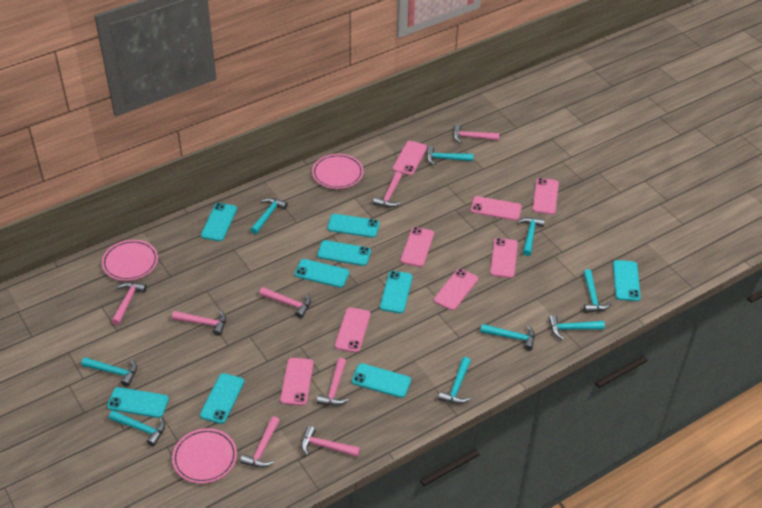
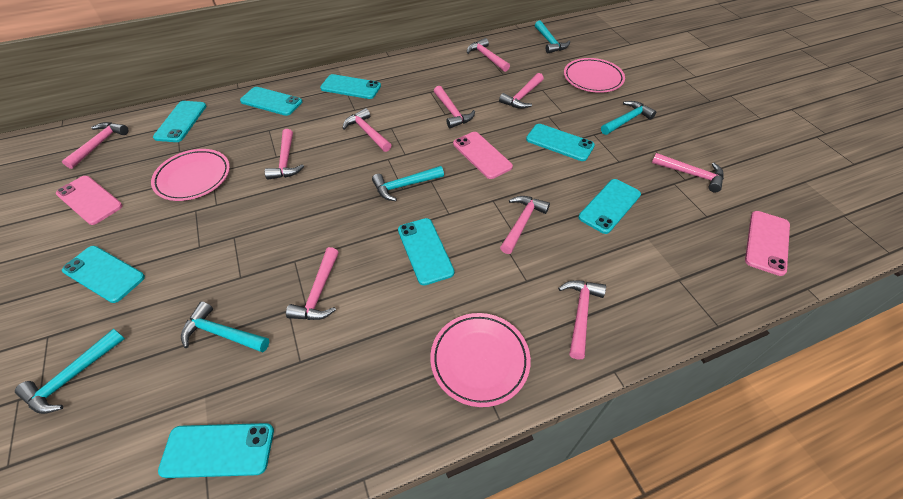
pink hammer: [111,282,147,325] [172,310,226,336] [240,416,280,468] [259,287,311,318] [301,426,360,457] [317,358,349,406] [373,172,402,208] [453,124,499,143] = 8 -> [62,122,128,169] [265,129,304,180] [286,247,339,320] [342,108,391,152] [434,86,475,128] [467,38,510,72] [499,73,544,109] [500,196,550,254] [558,280,606,359] [652,153,724,193] = 10
pink phone: [280,358,314,406] [335,307,371,353] [393,141,427,175] [401,227,434,267] [434,269,478,311] [471,196,522,221] [490,238,518,278] [533,178,559,214] = 8 -> [56,176,123,225] [453,132,513,179] [745,211,790,276] = 3
turquoise hammer: [81,357,137,387] [109,410,165,446] [250,198,288,234] [427,146,473,166] [438,357,471,404] [480,324,535,351] [517,217,545,256] [549,315,605,340] [583,269,612,313] = 9 -> [15,328,125,414] [181,301,269,352] [372,166,444,201] [535,21,570,53] [601,101,656,135] = 5
turquoise phone: [107,387,169,418] [200,373,244,424] [201,203,237,241] [294,259,349,288] [317,240,371,266] [327,214,380,238] [352,363,411,398] [380,271,413,313] [613,260,641,301] = 9 -> [62,246,145,303] [153,101,206,142] [158,423,274,478] [240,87,302,116] [320,74,381,99] [398,218,454,285] [526,124,595,161] [579,179,641,234] = 8

